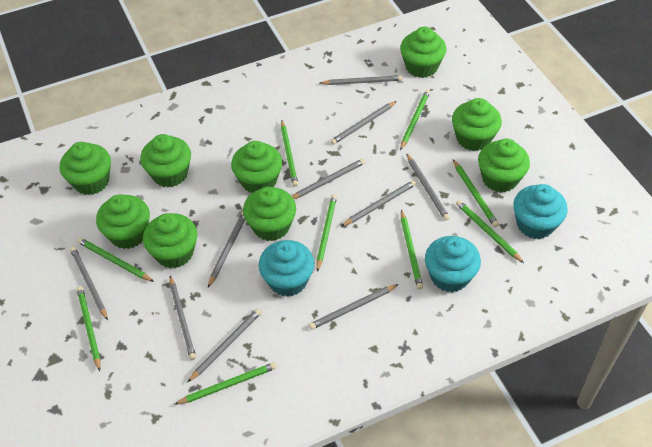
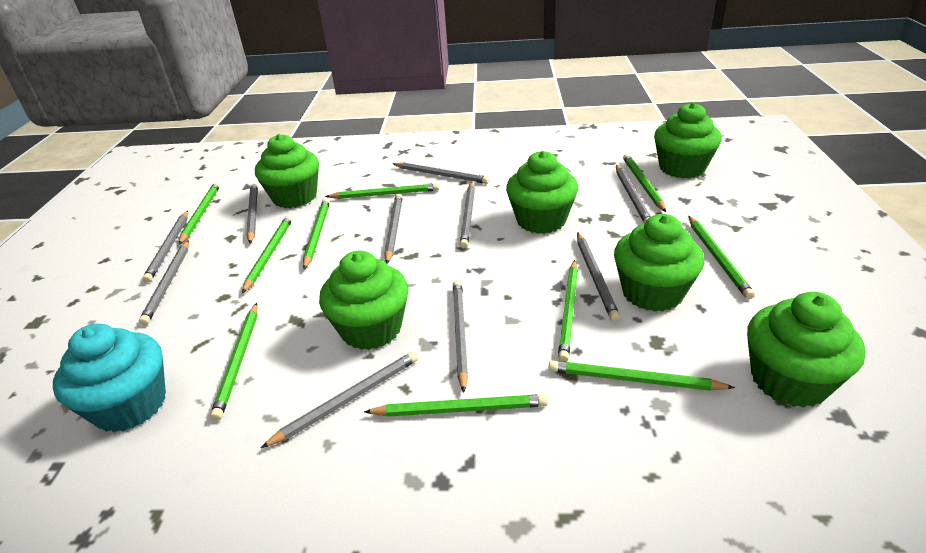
green cupcake: [60,142,111,195] [96,194,150,249] [140,134,191,187] [143,213,197,268] [231,141,282,193] [243,186,296,241] [400,27,446,78] [452,98,502,151] [478,139,530,193] = 9 -> [255,134,319,208] [319,251,408,350] [506,151,578,234] [614,214,704,312] [654,102,722,178] [747,292,865,408] = 6
green pencil: [77,238,154,282] [77,286,100,371] [174,362,277,405] [281,120,298,187] [316,194,337,272] [400,90,430,150] [401,210,423,290] [453,159,499,227] [456,200,524,263] = 9 -> [179,182,220,245] [210,303,257,421] [242,216,292,293] [303,199,330,269] [325,183,439,199] [364,394,548,417] [549,360,735,391] [558,260,578,362] [623,154,666,212] [688,216,755,299] = 10
turquoise cupcake: [259,240,314,297] [425,236,481,292] [513,184,568,239] = 3 -> [53,324,166,432] = 1

